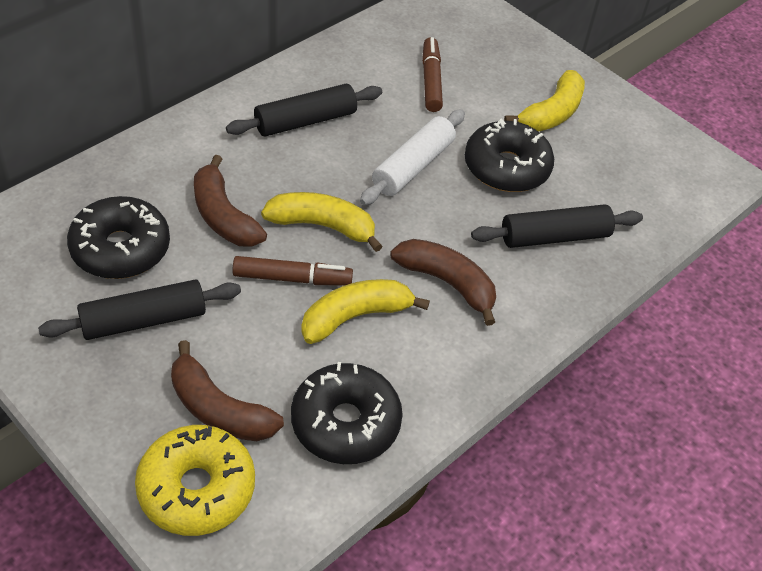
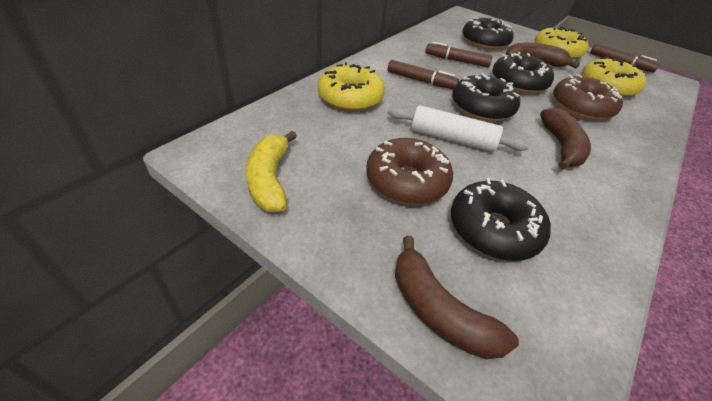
black donut: [67,196,170,279] [291,362,403,464] [465,118,554,192] = 3 -> [451,178,551,261] [452,73,520,122] [462,17,514,50] [492,52,554,94] = 4
black rolling pin: [38,279,241,340] [226,84,382,136] [471,204,643,248] = 3 -> none = 0
brown donut: none = 0 -> [366,138,453,205] [553,74,623,120] = 2
brown marker: [232,256,353,286] [422,37,443,112] = 2 -> [388,60,459,89] [425,41,492,67] [590,43,659,73] = 3
yellow banana: [261,192,383,252] [301,279,430,344] [504,70,585,131] = 3 -> [246,131,297,212] = 1
yellow donut: [135,425,255,536] = 1 -> [318,62,385,111] [534,27,589,60] [582,56,646,98] = 3

